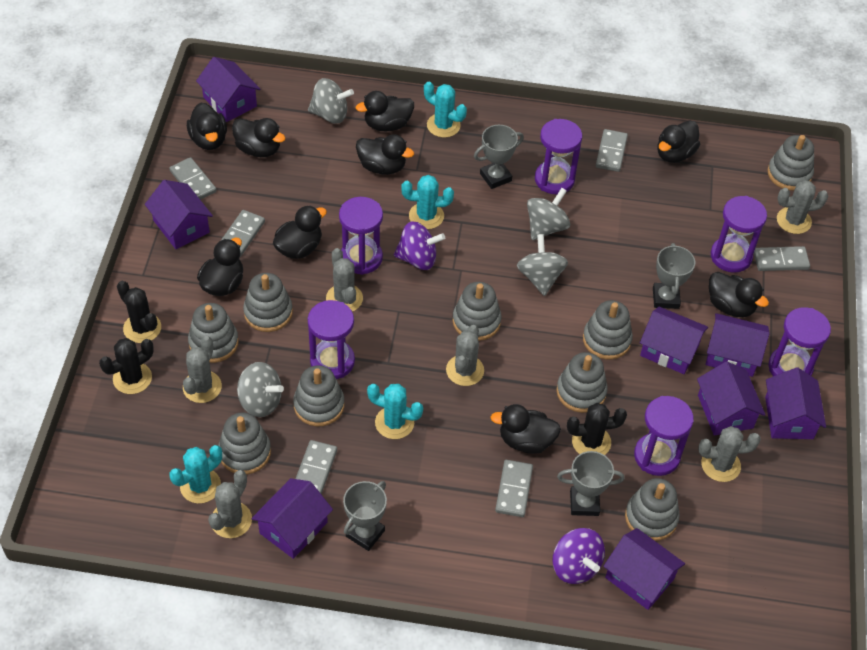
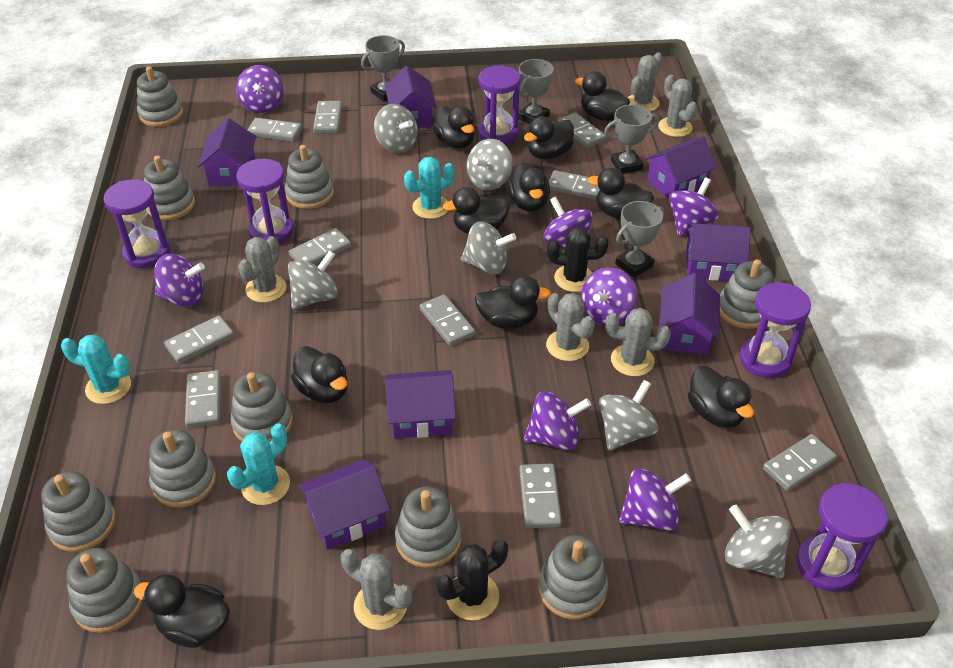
black cactus: [99,338,154,394] [117,281,161,343] [567,403,627,455] = 3 -> [436,539,508,620] [547,227,609,292] = 2
black duck: [187,103,227,150] [197,237,243,296] [232,118,286,157] [273,205,327,259] [356,91,414,131] [356,134,414,175] [491,404,561,454] [657,120,700,163] [709,272,769,317] = 9 -> [134,574,230,648] [291,346,348,403] [432,106,475,148] [443,187,510,234] [475,276,551,329] [506,162,550,212] [524,116,574,159] [575,71,630,121] [587,168,654,219] [688,366,754,428] = 10
grey domino: [170,157,217,200] [221,210,265,257] [295,440,337,494] [495,460,533,517] [596,129,628,172] [754,246,810,271] = 6 -> [164,315,234,363] [185,370,221,428] [247,118,302,142] [289,228,351,265] [313,101,342,133] [420,294,475,346] [519,463,562,528] [549,170,600,200] [557,112,606,148] [763,434,837,491] = 10
grey spinning top: [237,362,284,417] [308,78,354,124] [517,234,568,296] [527,188,570,240] = 4 -> [288,250,338,309] [374,104,418,153] [461,221,516,274] [467,139,513,190] [599,380,658,451] [725,505,791,578] = 6
grey stacking toy: [188,303,239,363] [218,412,271,475] [243,273,293,332] [293,365,345,426] [453,282,502,341] [556,352,608,413] [583,300,633,360] [625,478,680,541] [767,135,814,191] = 9 -> [41,471,116,552] [66,548,143,633] [137,66,183,127] [144,155,195,220] [149,429,216,507] [230,372,293,442] [285,145,334,209] [395,486,461,568] [538,535,608,620] [720,259,773,329] = 10
purple hourglass: [308,300,355,379] [339,197,383,275] [535,119,582,194] [634,396,694,476] [711,196,767,273] [768,307,831,376] = 6 -> [104,179,170,268] [236,159,294,244] [479,66,521,145] [740,282,811,378] [796,483,888,592] = 5
purple house: [145,180,213,249] [196,57,260,122] [251,478,333,559] [603,528,685,610] [640,307,708,374] [697,361,765,436] [706,313,770,377] [765,367,826,439] = 8 -> [198,118,256,186] [298,459,390,550] [385,66,436,128] [385,370,456,439] [645,136,717,199] [659,273,720,355] [686,223,751,281] = 7
purple spinning top: [394,221,445,270] [552,528,605,584] = 2 -> [154,254,205,307] [236,65,284,113] [524,391,591,451] [543,196,593,248] [581,267,637,326] [619,468,691,531] [669,178,719,236] = 7
turquoise cactus: [169,445,222,504] [367,384,423,439] [401,175,454,229] [424,82,467,138] = 4 -> [61,334,131,404] [227,423,290,505] [404,157,455,219] = 3

